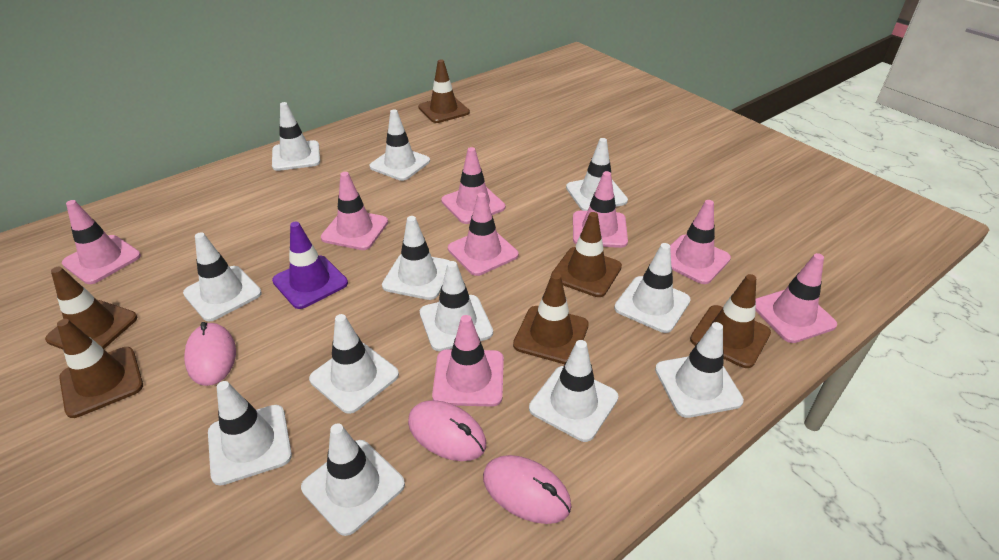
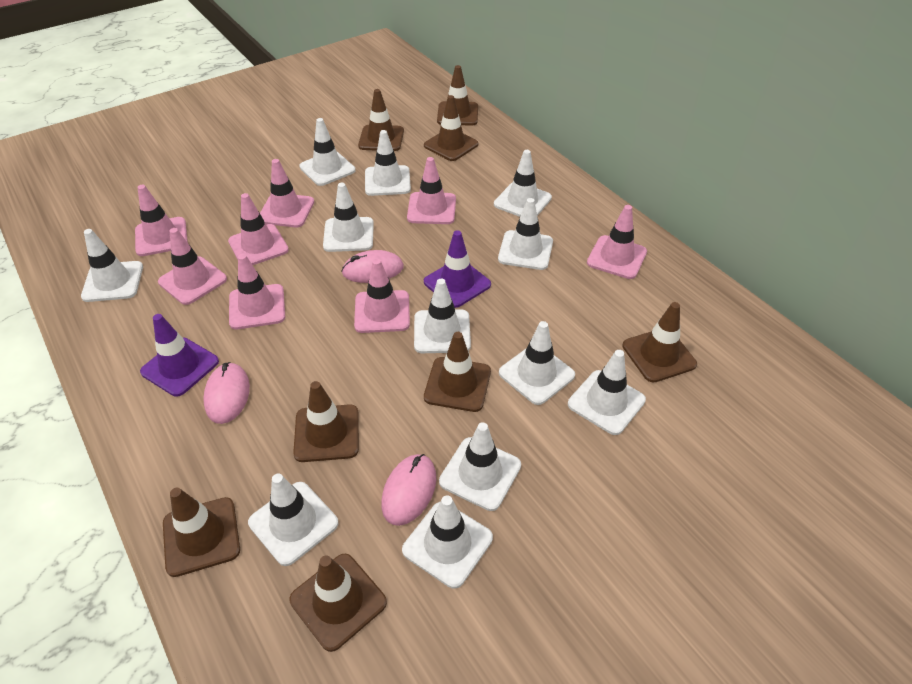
brown traffic cone: [45,267,137,349] [57,319,143,418] [418,59,470,123] [513,273,589,364] [551,212,622,297] [690,274,771,368] = 6 -> [163,488,240,577] [289,554,387,652] [293,381,359,462] [358,89,404,151] [424,95,478,161] [424,332,491,412] [437,65,478,126] [622,302,697,383] = 8
purple traffic cone: [272,222,348,309] = 1 -> [140,314,219,397] [424,230,491,308] = 2

